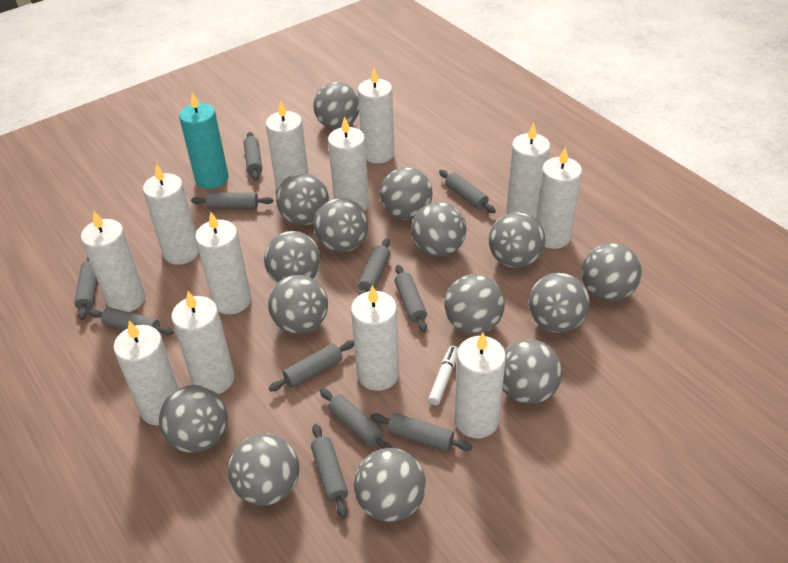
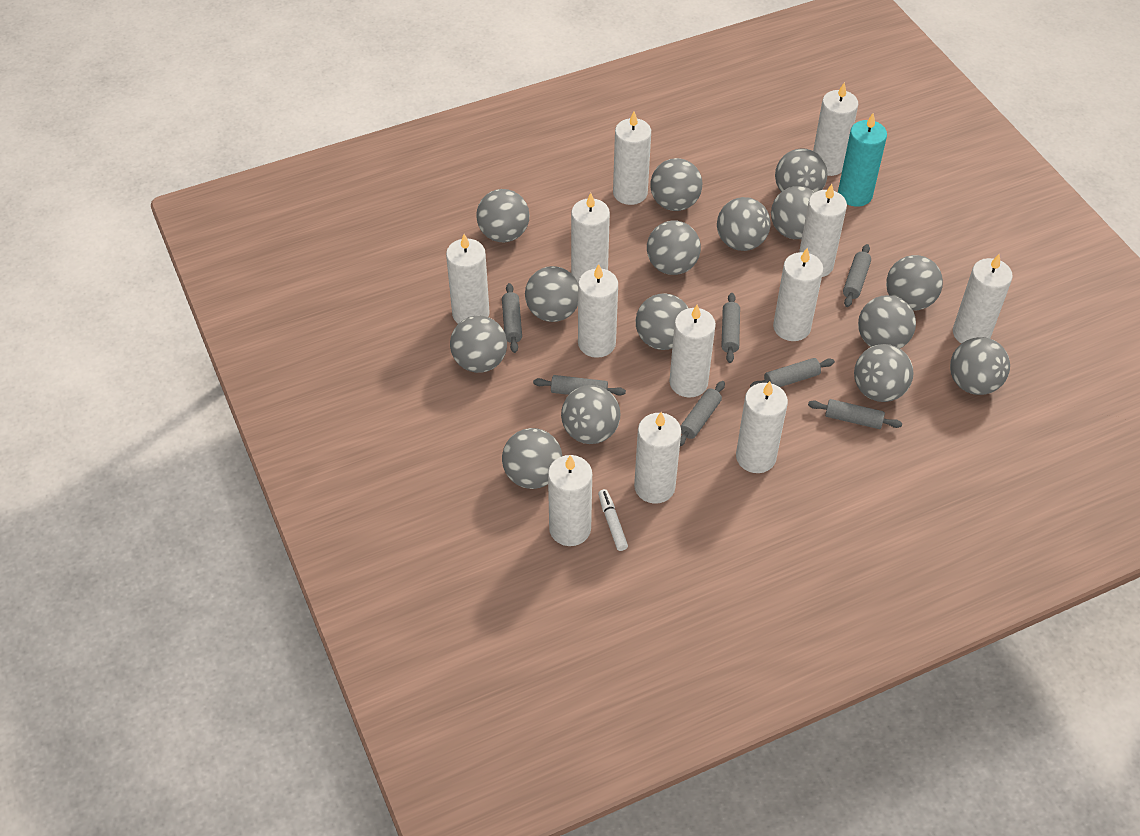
grey rolling pin: [74,257,97,320] [89,307,174,335] [191,192,273,209] [244,132,262,181] [269,340,354,391] [311,424,348,518] [320,388,392,449] [358,238,390,296] [370,413,473,451] [395,265,427,332] [439,170,496,213] = 11 -> [502,283,522,353] [533,375,626,396] [680,381,725,446] [721,293,740,363] [750,358,835,388] [808,399,902,429] [843,244,871,307] = 7

